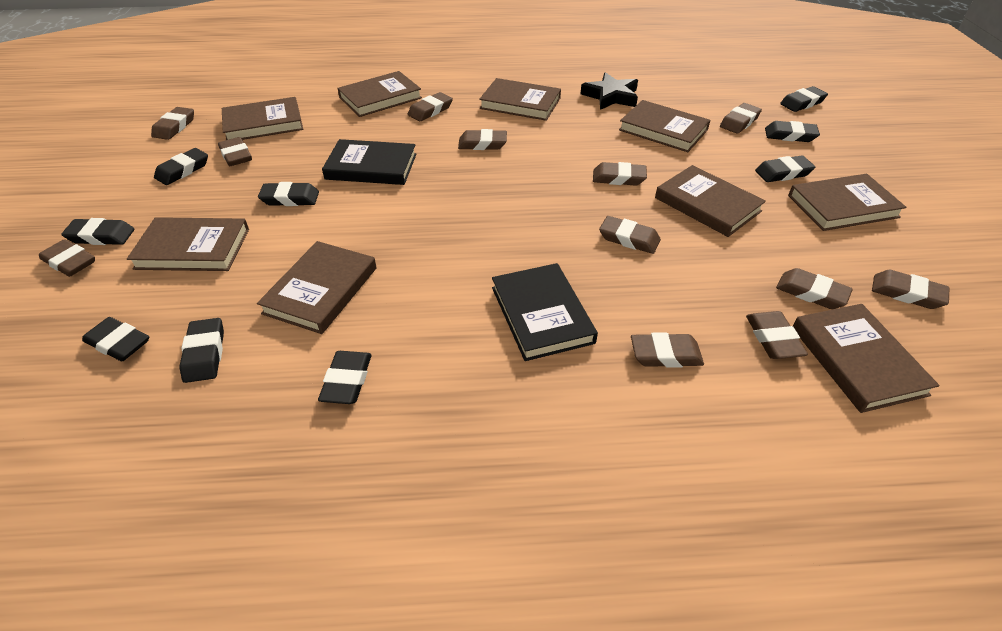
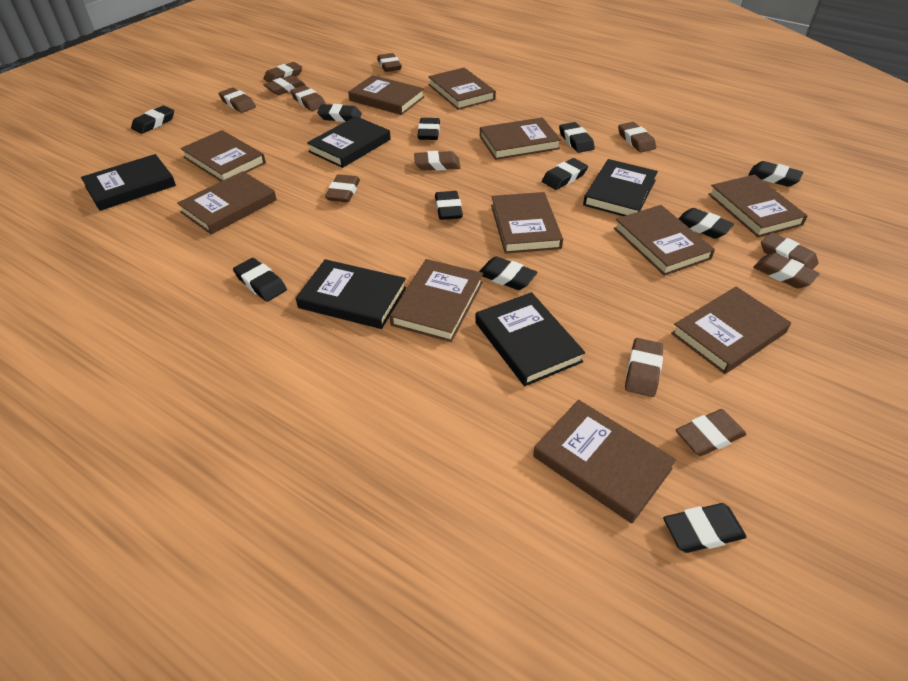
black book: [322,139,417,185] [492,263,598,361] = 2 -> [81,154,176,211] [296,259,406,329] [307,116,391,168] [475,292,585,386] [583,159,658,216] = 5
black eraser: [61,218,134,245] [82,317,149,361] [154,148,208,185] [179,318,224,383] [258,182,319,206] [318,351,372,404] [755,156,815,182] [765,121,820,142] [780,86,828,112] = 9 -> [131,106,174,134] [233,258,287,302] [317,104,362,122] [417,118,440,140] [435,191,463,220] [479,256,537,290] [542,158,588,190] [559,122,595,153] [663,503,746,553] [678,208,734,239] [749,161,803,187] = 11
black star: [581,72,638,110] = 1 -> none = 0
brown book: [127,217,249,271] [222,97,303,140] [257,241,377,334] [337,71,422,117] [479,78,561,121] [619,100,711,152] [655,165,766,237] [788,174,907,231] [793,304,940,413] = 9 -> [177,171,277,234] [180,130,266,181] [348,75,424,115] [390,259,483,342] [428,68,496,110] [480,117,561,160] [491,192,563,254] [533,400,677,523] [614,205,715,276] [671,287,791,374] [708,175,808,237] = 11

